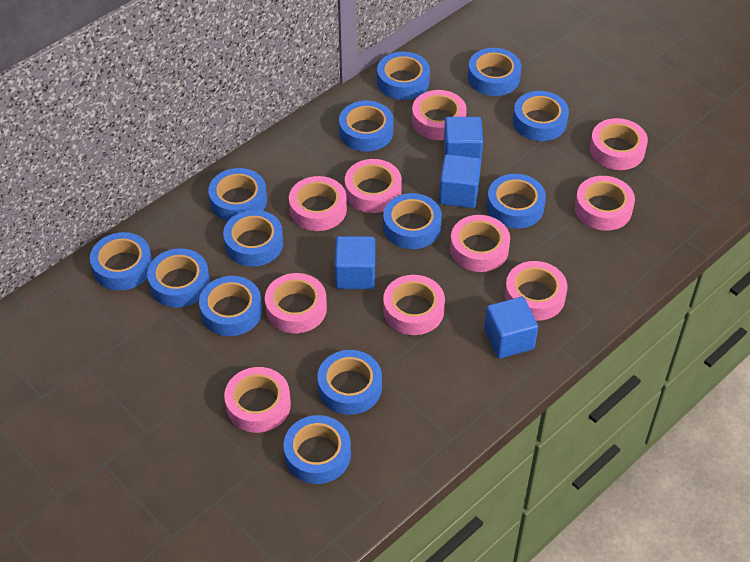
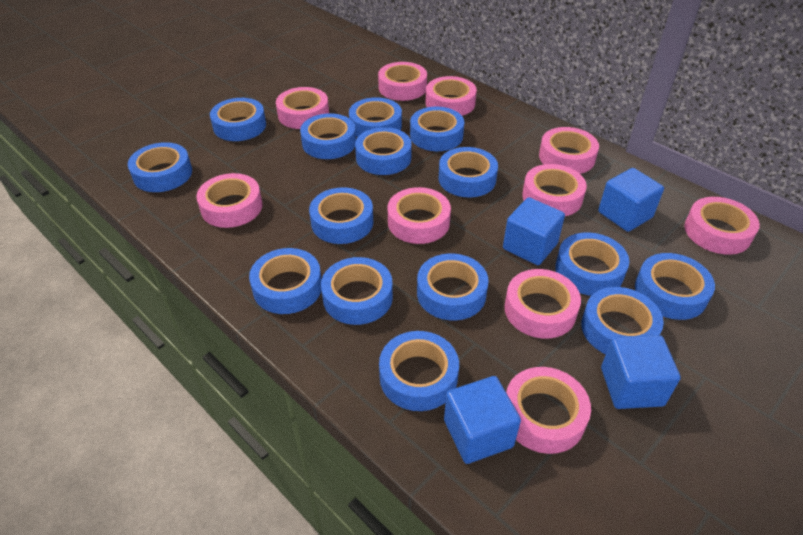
blue tape: [90,232,152,290] [147,248,210,308] [199,276,262,336] [208,168,267,221] [223,210,283,267] [284,415,351,484] [318,350,382,415] [339,101,394,152] [377,52,430,100] [383,193,442,249] [468,48,521,96] [487,174,546,229] [513,91,569,141] = 13 -> [128,142,192,192] [210,98,266,141] [249,248,322,314] [300,113,356,159] [309,187,373,244] [321,257,393,325] [349,97,402,137] [355,127,412,175] [379,331,459,411] [410,107,464,151] [417,254,489,320] [439,147,498,198] [555,232,629,296] [581,287,664,354] [635,253,715,320] = 15

